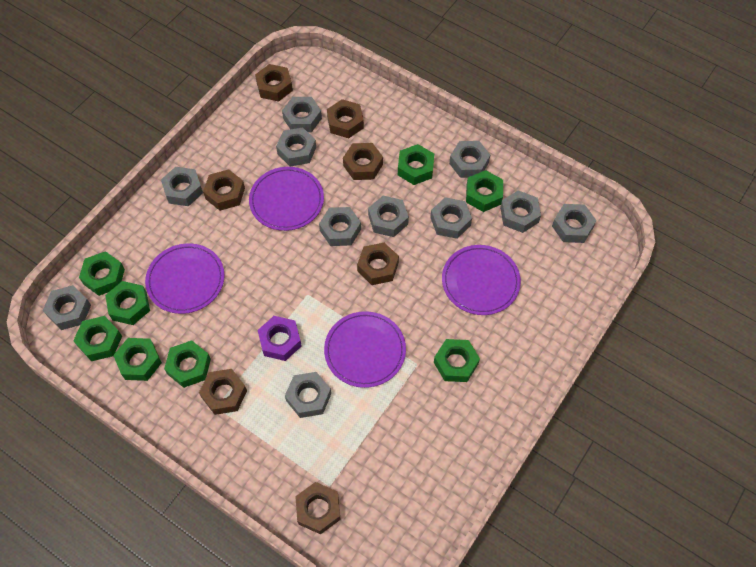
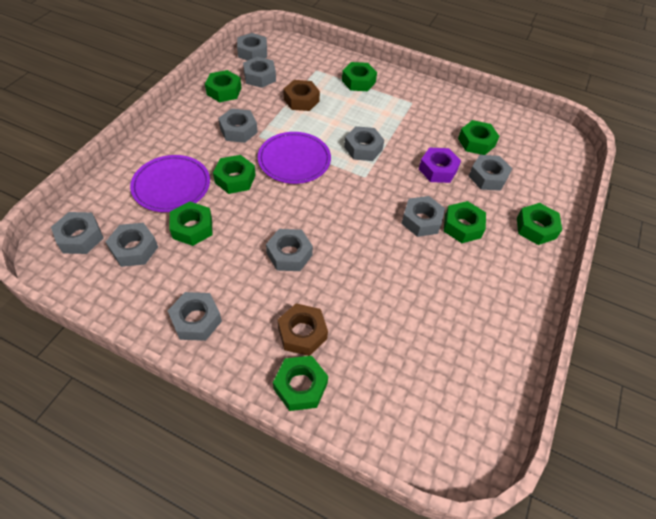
brown nut: [199,369,247,415] [203,169,245,211] [255,64,293,102] [295,482,341,534] [327,99,364,138] [343,143,383,180] [357,243,399,285] = 7 -> [278,303,328,356] [283,80,320,111] = 2
grey nut: [43,285,91,330] [161,167,203,206] [276,127,316,167] [282,97,322,132] [285,372,331,418] [319,207,361,246] [368,196,409,237] [430,197,472,239] [449,141,490,178] [500,190,541,233] [552,204,596,243] = 11 -> [51,212,104,254] [106,223,158,267] [168,292,222,341] [218,108,258,143] [237,33,267,61] [243,57,276,88] [266,229,313,271] [344,126,384,161] [401,196,445,237] [469,155,512,191] = 10
purple plate: [145,243,225,314] [249,167,324,231] [324,311,406,388] [442,245,521,315] = 4 -> [130,155,210,212] [258,132,331,184] = 2

